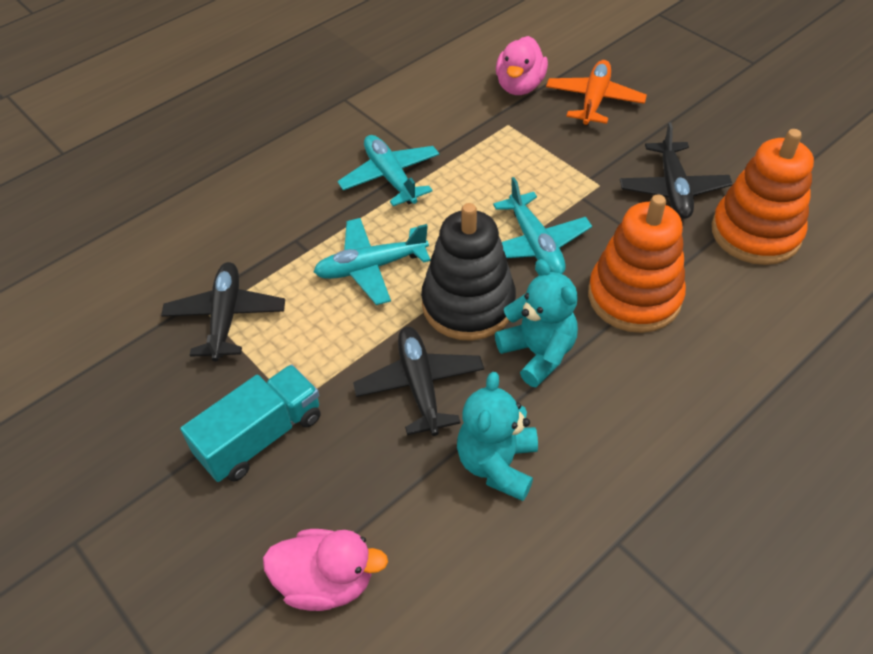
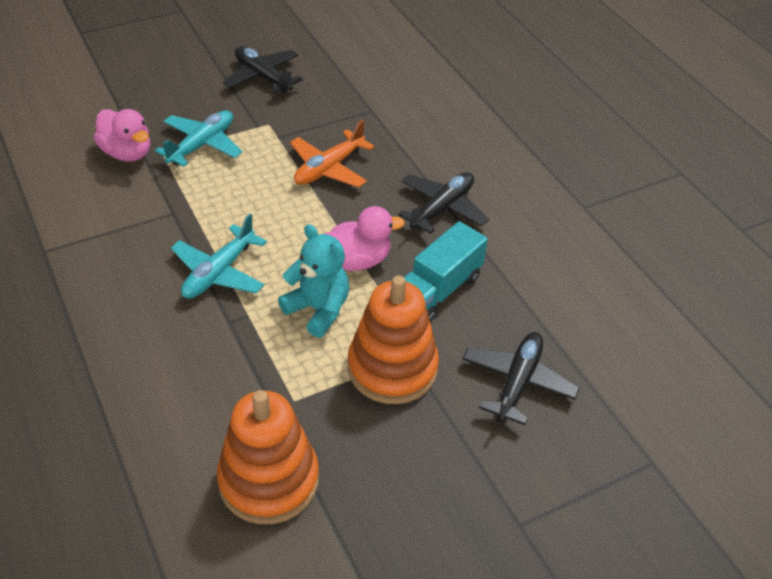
black stacking toy: [421,203,516,341] = 1 -> none = 0
turquoise plane: [314,218,430,305] [337,135,439,206] [493,177,592,274] = 3 -> [155,110,243,167] [171,214,267,299] = 2
turquoise teddy bear: [457,372,538,501] [495,259,578,387] = 2 -> [278,224,349,338] = 1

